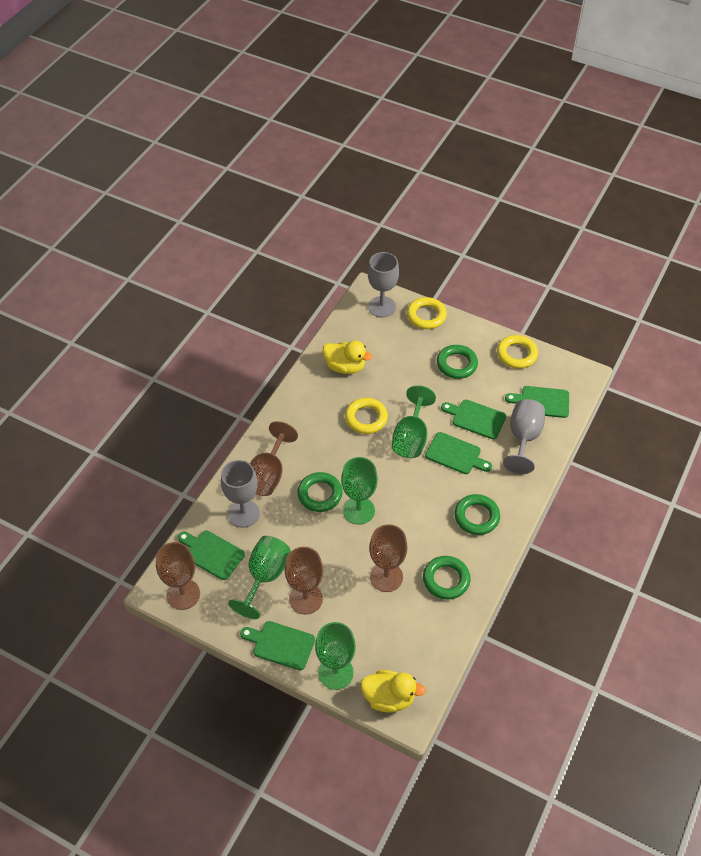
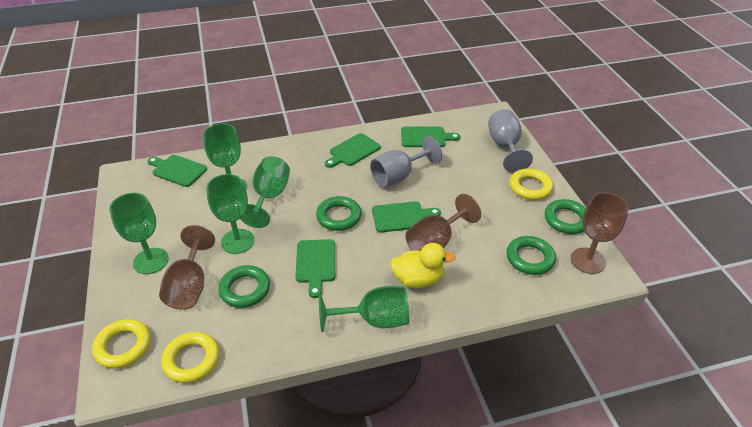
brown goblet: [156,542,200,610] [250,421,298,496] [285,547,323,614] [369,524,407,592] = 4 -> [159,225,215,310] [405,194,481,251] [571,192,628,274] = 3
green goblet: [228,536,291,619] [315,622,356,690] [341,457,378,525] [392,385,436,458] = 4 -> [109,193,169,274] [203,123,247,190] [206,174,254,254] [240,156,290,228] [319,286,409,332] = 5
grey goblet: [221,460,260,528] [368,252,399,318] [503,399,545,474] = 3 -> [370,136,442,187] [488,109,533,173] = 2
yellow duck: [322,341,372,374] [361,670,426,713] = 2 -> [390,243,456,288] = 1

